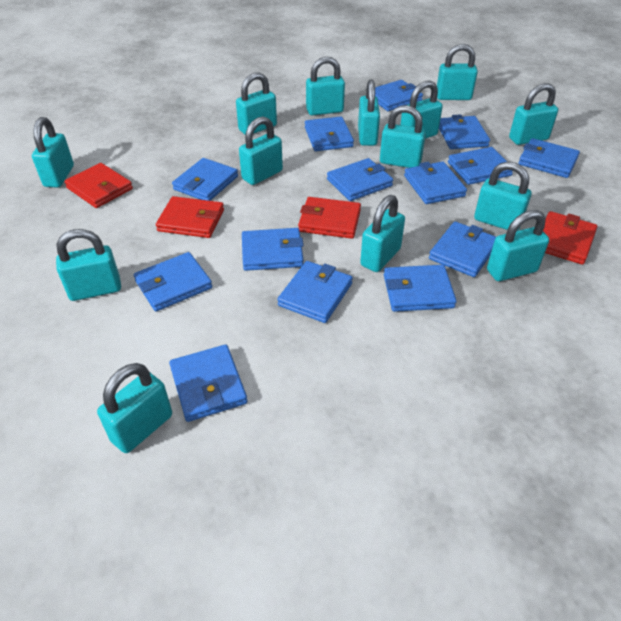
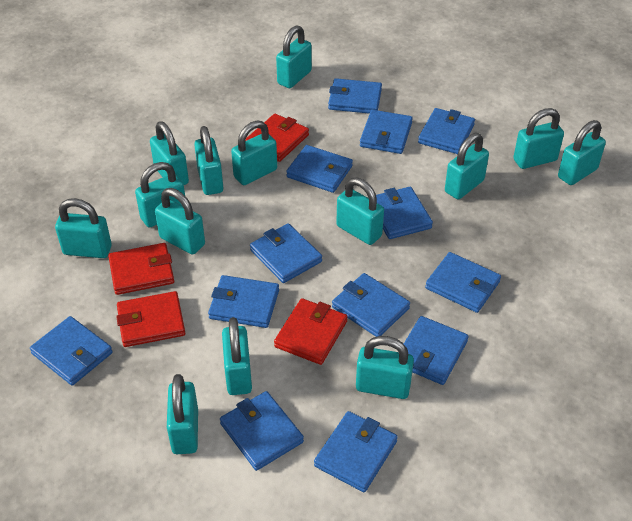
blue wallet: [134,252,212,311] [169,344,247,422] [172,158,238,201] [242,228,304,271] [277,261,353,323] [305,117,354,151] [327,158,393,201] [375,80,423,111] [384,265,457,312] [404,161,467,204] [429,221,496,277] [439,114,490,149] [448,147,513,185] [518,138,580,178] = 14 -> [30,316,112,386] [208,275,279,328] [220,391,304,471] [250,223,322,283] [286,145,353,193] [314,411,398,492] [328,78,382,114] [332,273,410,337] [360,110,413,154] [376,187,433,239] [404,316,469,385] [418,108,475,154] [425,252,501,313] = 13

